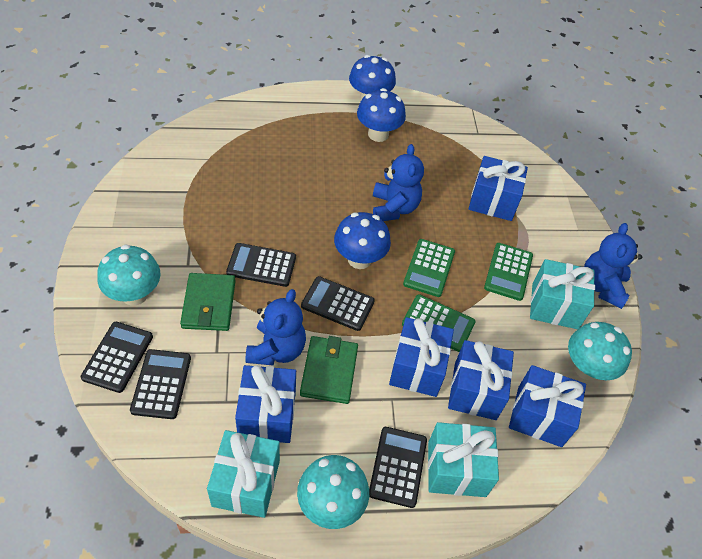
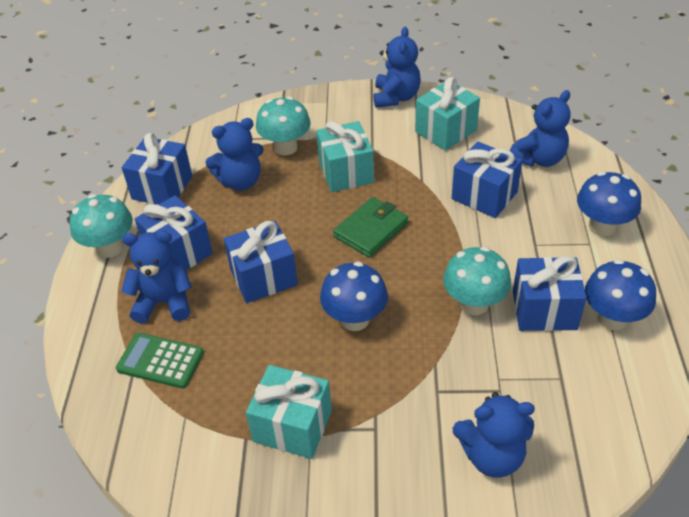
black calculator: [81,322,153,393] [130,349,191,419] [226,243,296,287] [301,276,374,331] [369,427,427,508] = 5 -> none = 0
blue teddy bear: [246,289,306,366] [373,144,424,221] [584,223,642,309] = 3 -> [121,231,192,324] [205,118,264,191] [373,27,421,108] [453,392,535,478] [510,90,571,167] = 5
green calculator: [402,294,476,352] [403,239,455,297] [484,243,533,301] = 3 -> [116,333,204,389] = 1
green wallet: [180,273,235,331] [300,336,358,404] = 2 -> [333,197,408,258] = 1

